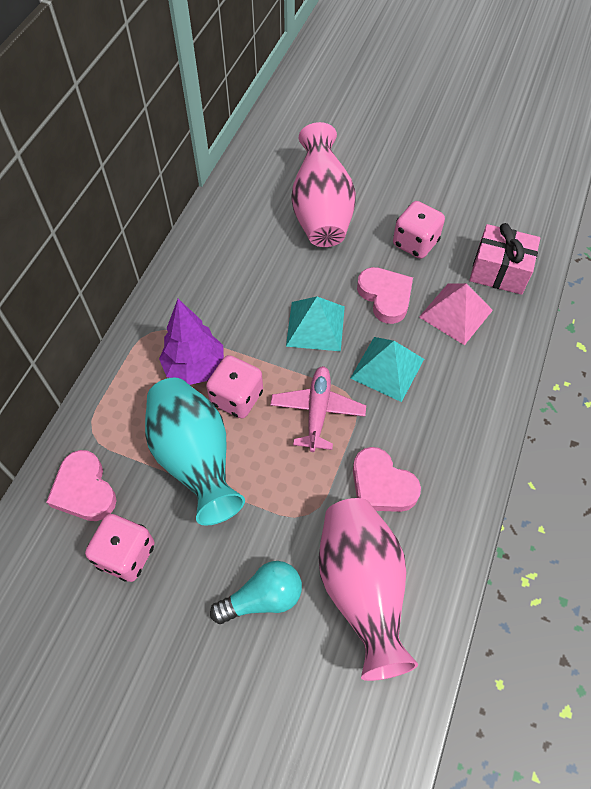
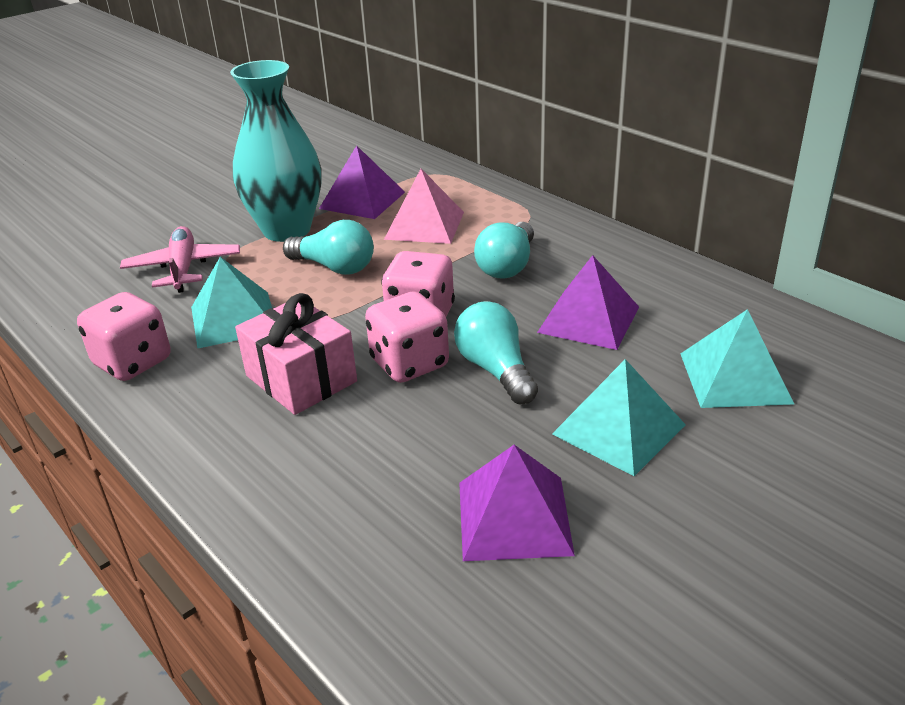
pink heart: [46,450,117,521] [353,447,421,512] [357,267,413,324] = 3 -> none = 0
pink vase: [291,122,356,247] [319,498,418,681] = 2 -> none = 0
purple pyramid: none = 0 -> [319,145,405,219] [459,445,575,561] [537,255,639,350] = 3
purple tree: [159,299,224,385] = 1 -> none = 0
turquoise light bulb: [210,561,302,624] = 1 -> [283,220,374,275] [454,301,538,404] [474,222,534,279] = 3
turquoise pyramid: [286,297,345,351] [350,337,424,402] = 2 -> [191,257,272,349] [552,359,686,476] [680,309,794,408] = 3

